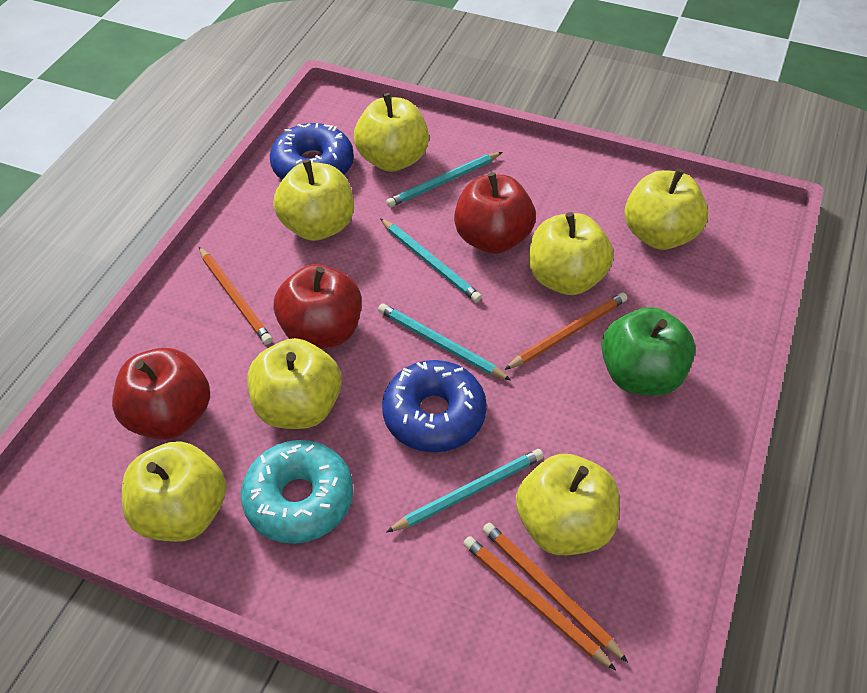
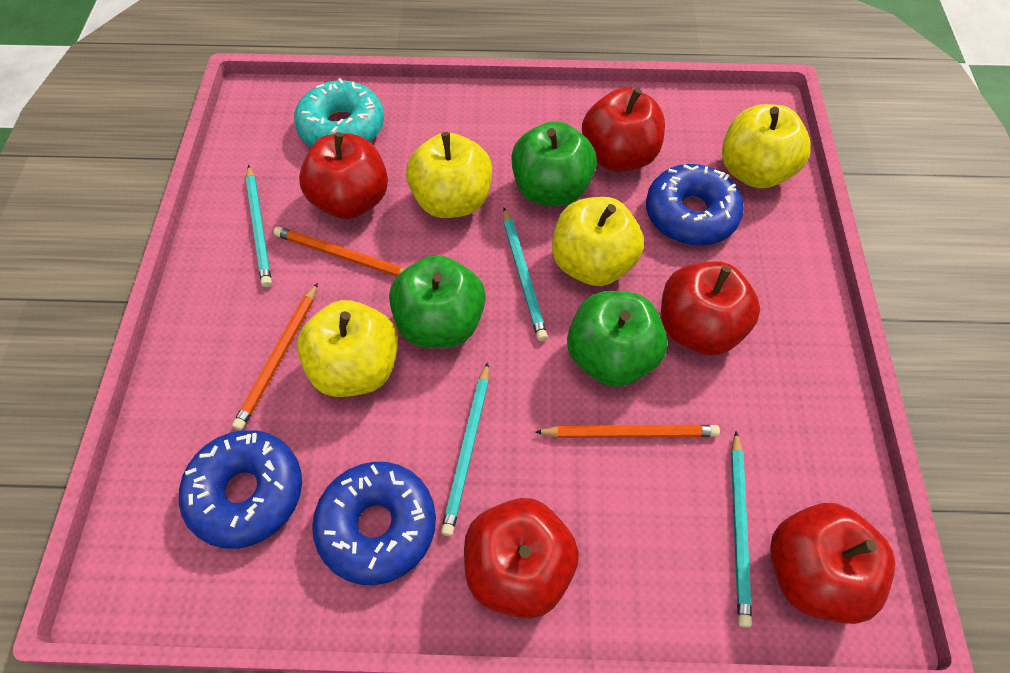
blue donut: [270,123,354,180] [382,360,487,452] = 2 -> [179,430,302,549] [312,462,436,585] [646,164,744,246] = 3
green apple: [601,307,695,396] = 1 -> [389,255,486,348] [511,121,597,206] [567,291,668,387] = 3
orange pencil: [199,247,273,344] [463,536,616,670] [482,522,628,662] [504,292,627,370] = 4 -> [232,283,318,430] [274,227,405,277] [535,425,720,438] = 3
red apple: [112,348,210,440] [274,264,362,349] [454,172,536,254] = 3 -> [299,132,388,219] [464,498,579,619] [582,88,665,172] [661,262,760,355] [770,503,895,624] = 5
yellow apple: [122,441,226,542] [247,338,342,429] [273,159,354,241] [354,93,429,172] [516,454,619,555] [529,212,614,295] [625,168,708,250] = 7 -> [297,300,398,397] [406,132,492,218] [552,197,644,286] [722,104,811,189] = 4

